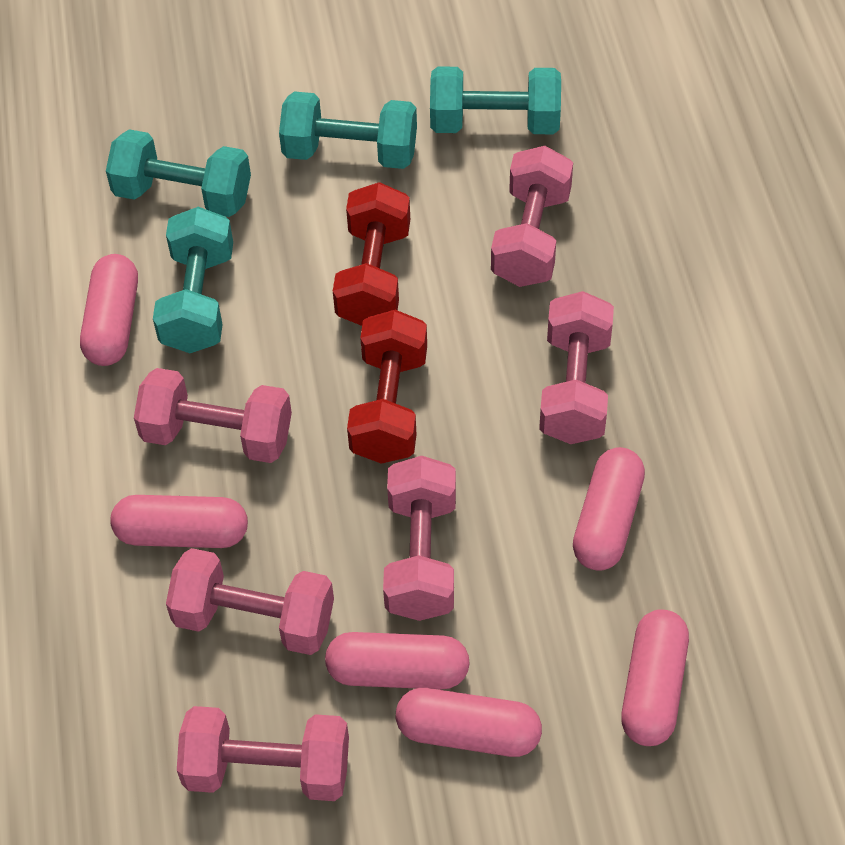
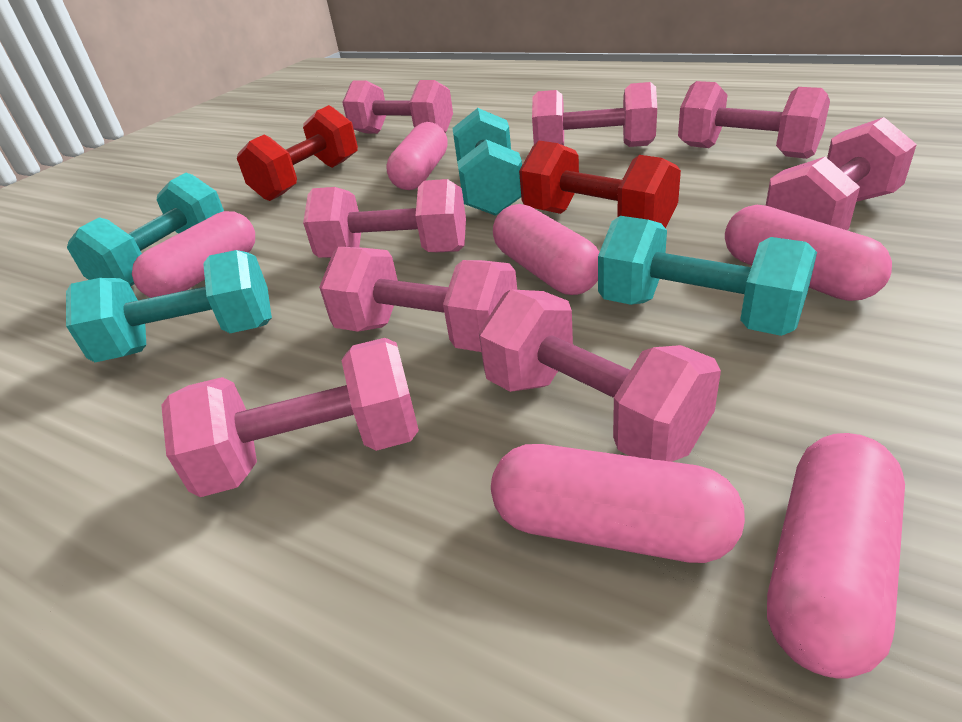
pink dumbbell: [134,368,292,463] [166,548,334,655] [177,706,349,801] [383,456,456,621] [491,146,573,287] [539,291,614,444] = 6 -> [161,338,419,497] [303,179,466,258] [319,247,517,352] [342,80,453,134] [479,289,721,462] [532,82,657,147] [678,81,830,159] [766,117,917,230] = 8

